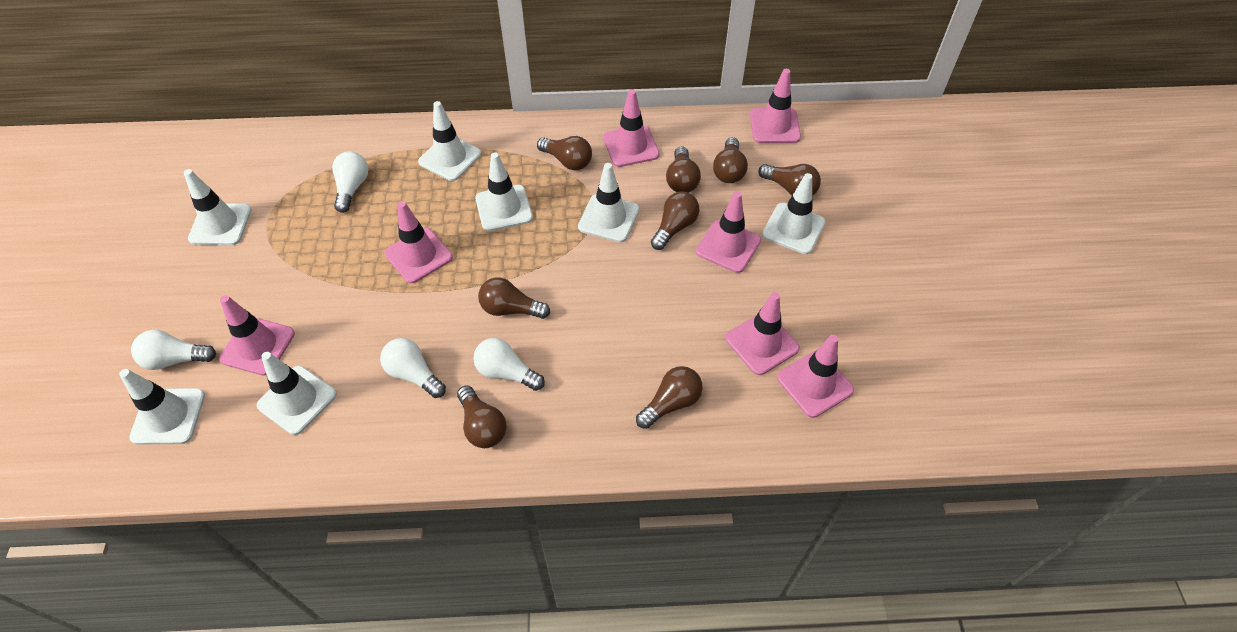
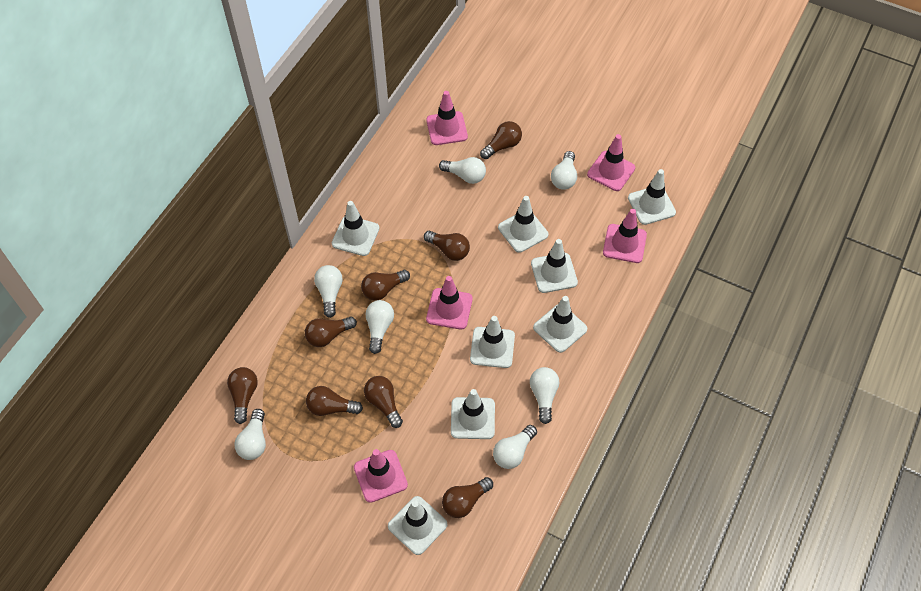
pink traffic cone: [219,295,295,376] [384,201,453,283] [603,89,660,167] [696,191,761,273] [725,292,800,375] [750,69,801,143] [777,335,854,418] = 7 -> [354,449,408,503] [426,91,468,145] [426,276,473,330] [587,134,635,191] [603,209,647,263] = 5
white light bulb: [131,330,216,370] [332,151,368,213] [380,338,446,398] [473,338,545,391] = 4 -> [234,409,266,460] [314,265,343,318] [366,300,394,354] [439,157,486,184] [493,425,537,469] [530,367,559,424] [551,151,577,190] = 7
white traffic cone: [119,369,205,445] [184,169,252,245] [257,352,337,435] [418,101,482,181] [475,152,533,231] [578,163,639,242] [762,173,826,254] = 7 -> [332,201,379,256] [388,496,448,555] [451,389,495,439] [470,316,515,368] [498,196,549,253] [531,239,578,293] [533,296,587,353] [628,169,676,225] = 8

